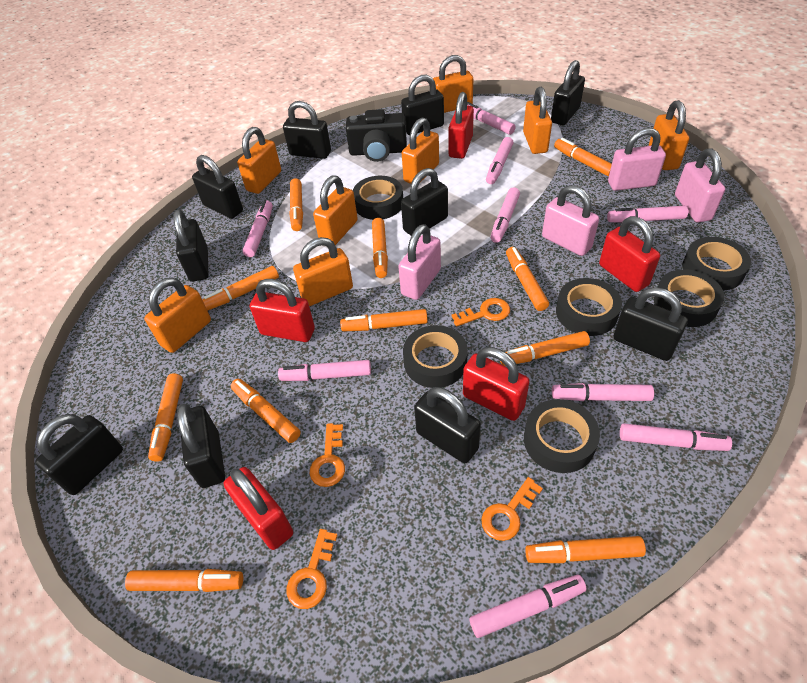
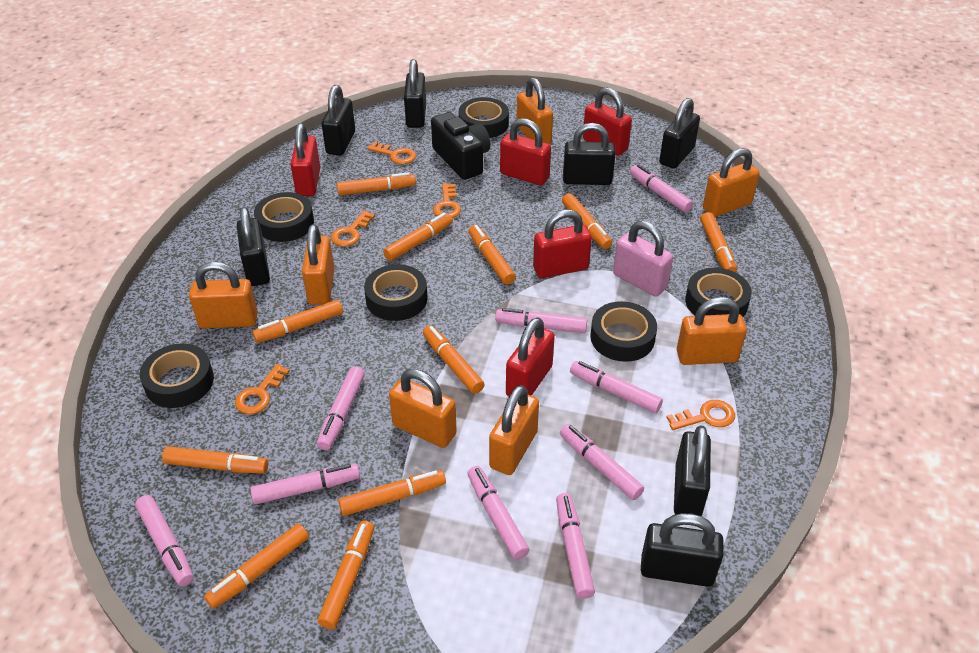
black padlock: [35,414,123,495] [173,209,208,282] [177,404,225,488] [192,155,243,219] [283,101,331,159] [401,75,444,135] [401,168,448,236] [414,387,481,463] [551,60,585,125] [613,287,688,361] = 10 -> [237,207,270,286] [322,85,355,156] [404,59,426,128] [563,123,616,185] [641,513,724,587] [659,98,700,169] [674,425,711,516] = 7
orange key: [287,529,337,609] [309,423,345,487] [451,298,510,327] [481,477,543,541] = 4 -> [235,364,290,414] [331,211,375,247] [367,142,416,164] [433,184,461,218] [666,400,735,430] = 5
orange padlock: [144,278,211,353] [237,127,281,194] [293,237,353,306] [313,176,358,245] [402,118,439,184] [433,55,473,113] [523,87,552,154] [649,100,689,170] = 8 -> [189,262,258,328] [302,224,334,305] [389,369,457,448] [489,385,539,475] [516,78,553,144] [677,297,747,365] [703,148,760,217] = 7
pink padlock: [398,224,441,300] [542,185,599,256] [608,128,666,191] [675,148,725,222] = 4 -> [613,221,673,297] = 1

